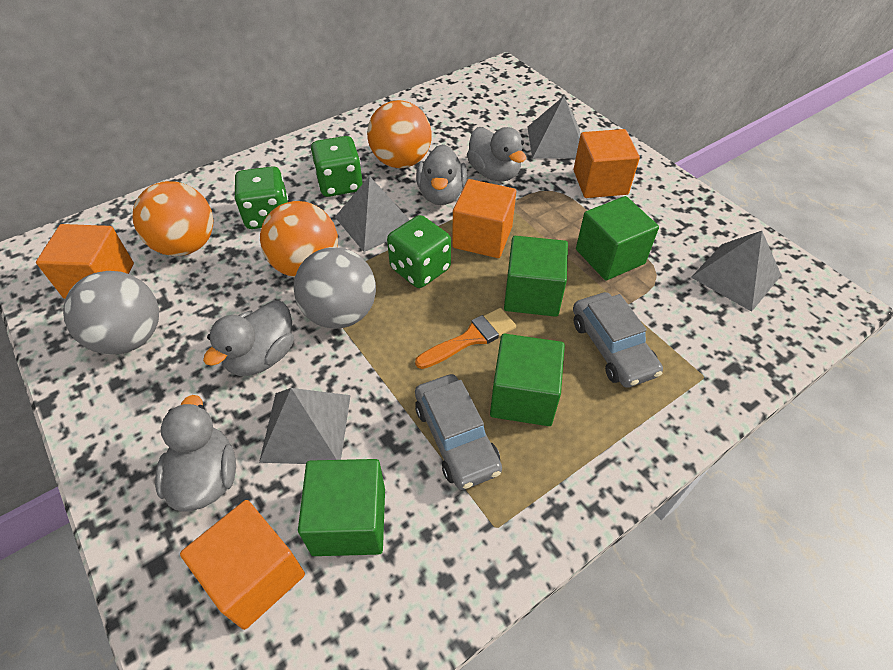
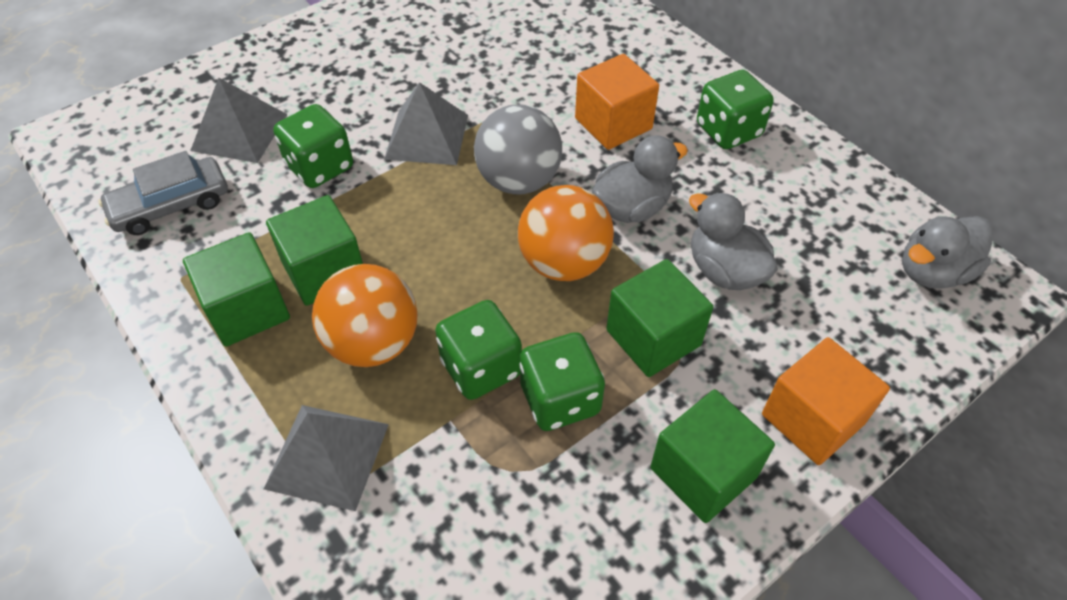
green dice: [234,166,288,229] [311,136,363,197] [387,215,451,288] = 3 -> [273,104,353,188] [435,300,522,400] [519,332,605,431] [697,70,774,149] = 4
grey ball: [63,271,159,355] [294,247,376,329] = 2 -> [474,105,562,195] = 1
grey car: [415,374,502,490] [573,292,663,388] = 2 -> [98,151,228,235] = 1
grey duck: [155,395,236,511] [203,300,294,376] [416,144,467,205] [467,127,526,181] = 4 -> [592,135,688,223] [689,192,778,290] [902,216,993,289] = 3
grey pyramid: [259,388,351,464] [335,176,409,252] [527,96,581,159] [691,231,781,312] = 4 -> [190,78,288,163] [264,405,389,511] [384,82,468,165] = 3
orange ball: [133,181,213,256] [260,201,338,277] [367,100,432,168] = 3 -> [312,264,418,367] [518,185,614,281] = 2
orange brush: [415,308,516,369] = 1 -> none = 0
orange cube: [36,224,134,299] [180,500,305,630] [452,179,516,258] [573,129,640,198] = 4 -> [575,54,659,150] [762,337,890,465] = 2

